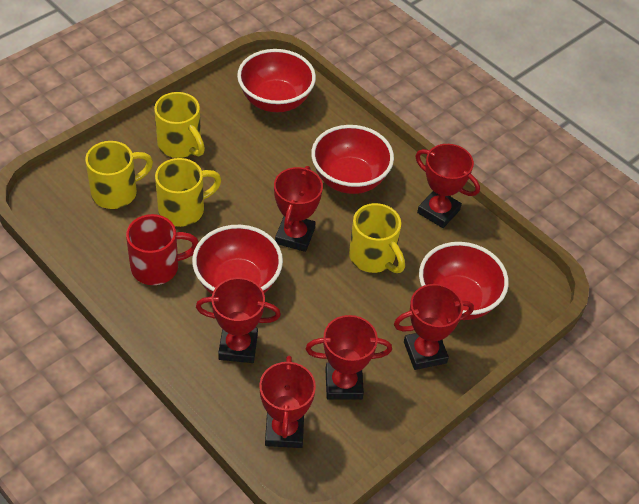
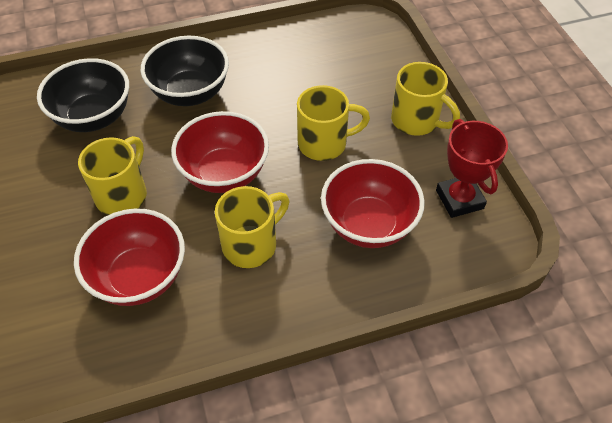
black bowl: none = 0 -> [37,58,129,132] [141,36,229,106] = 2
red bowl: [192,225,283,294] [237,49,316,112] [311,125,394,194] [419,242,509,320] = 4 -> [74,208,185,306] [171,111,269,193] [321,159,425,248] = 3
red mug: [126,214,199,285] = 1 -> none = 0
red trophy: [196,278,281,363] [259,356,316,448] [274,166,323,252] [306,315,392,400] [394,284,474,370] [415,144,480,228] = 6 -> [436,119,508,218] = 1

